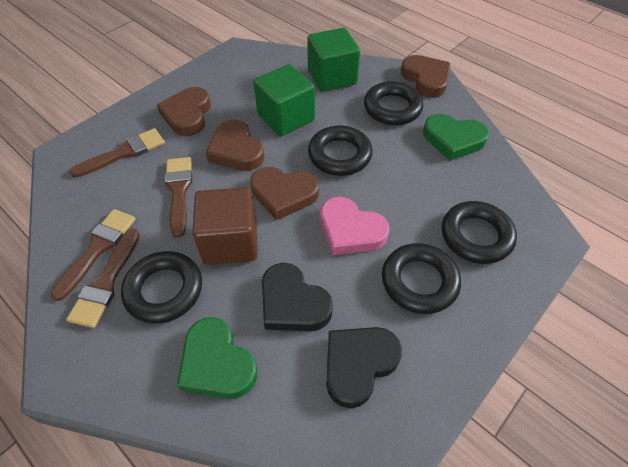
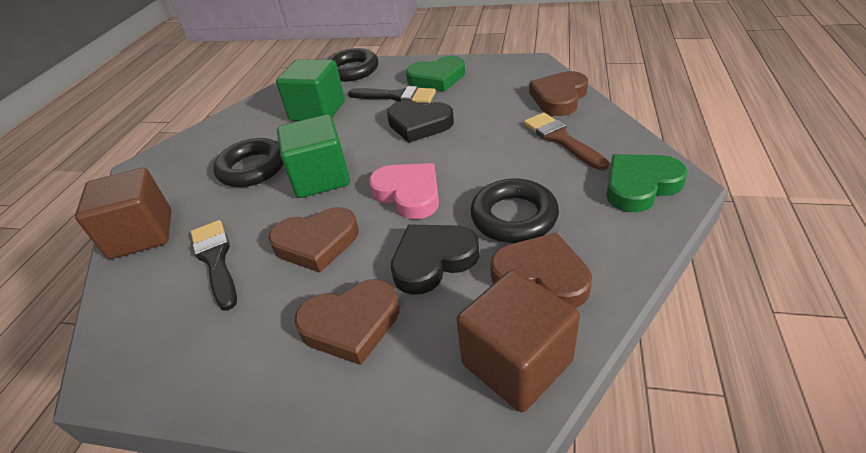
black brush: none = 0 -> [191,220,237,311] [348,86,436,103] = 2
black ring: [121,251,202,324] [308,125,373,176] [364,81,423,125] [382,243,461,314] [442,201,517,264] = 5 -> [213,138,284,187] [326,48,378,82] [470,179,559,243] = 3
brown brush: [50,209,136,301] [66,228,140,328] [69,128,165,178] [165,157,192,238] = 4 -> [524,112,609,170] = 1
brown cube: [192,187,258,265] = 1 -> [75,168,171,259] [456,270,580,412] = 2

